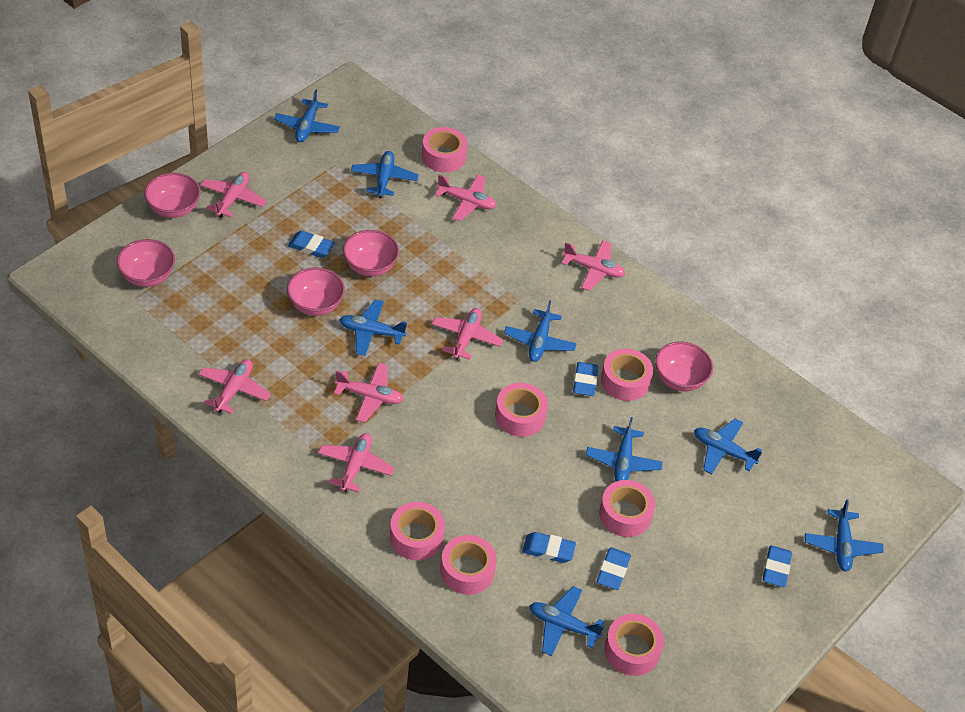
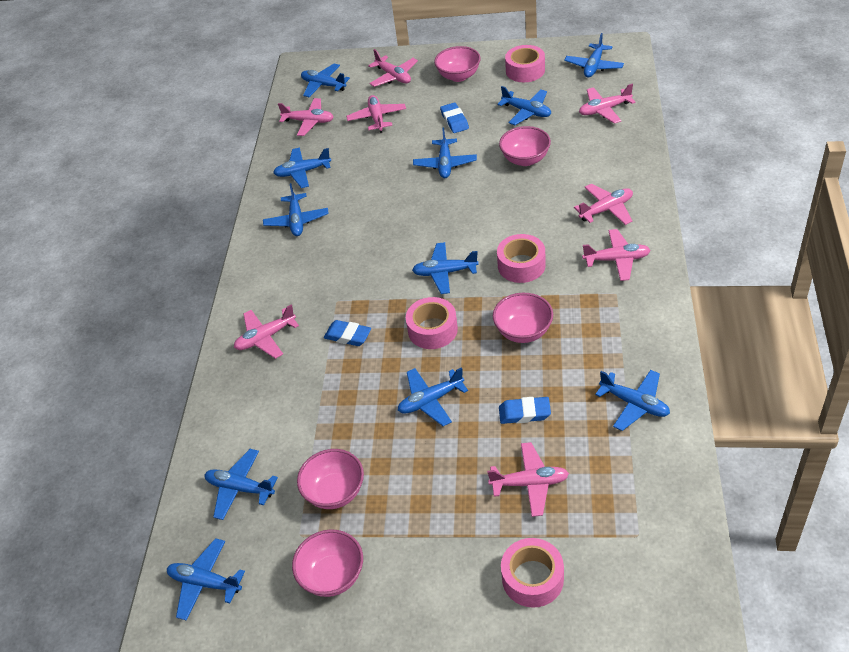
blue eraser: [288,231,335,258] [522,532,576,563] [573,362,598,396] [597,547,631,590] [763,545,792,587] = 5 -> [324,320,371,346] [440,102,469,133] [499,397,551,424] = 3
blue plane: [274,89,340,142] [339,299,407,356] [351,151,419,198] [504,300,577,362] [529,586,604,656] [586,417,663,482] [694,418,762,474] [805,499,884,572] = 8 -> [167,538,245,620] [204,449,278,520] [263,183,329,236] [273,148,331,188] [301,63,350,97] [398,367,468,426] [412,242,479,294] [413,128,477,178] [497,86,551,125] [564,33,624,77] [595,370,670,431] = 11
pink plane: [199,359,271,414] [200,172,267,218] [318,433,395,492] [334,363,404,422] [432,308,503,360] [435,174,497,221] [562,241,625,291] = 7 -> [234,305,299,359] [278,98,334,136] [346,95,406,133] [368,49,418,87] [487,442,569,517] [574,184,633,225] [579,84,636,124] [582,229,650,281] = 8
pink tape: [390,502,445,560] [422,127,468,172] [440,535,497,595] [495,383,548,437] [599,480,655,537] [601,349,653,401] [604,614,664,676] = 7 -> [406,297,458,349] [497,234,546,283] [501,538,564,608] [505,45,545,82] = 4

